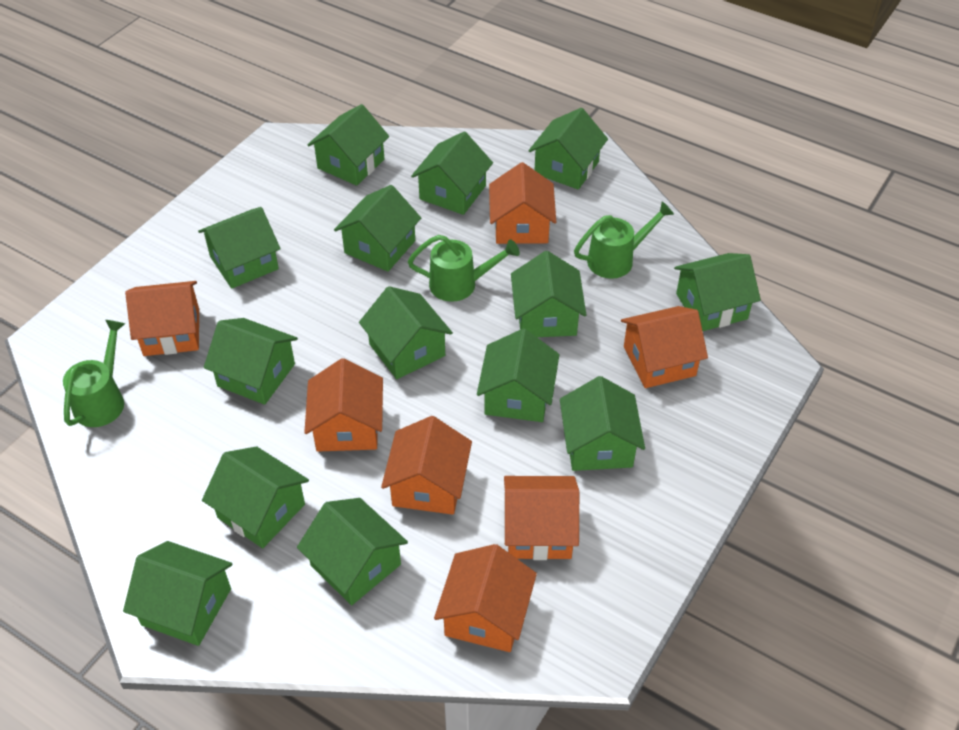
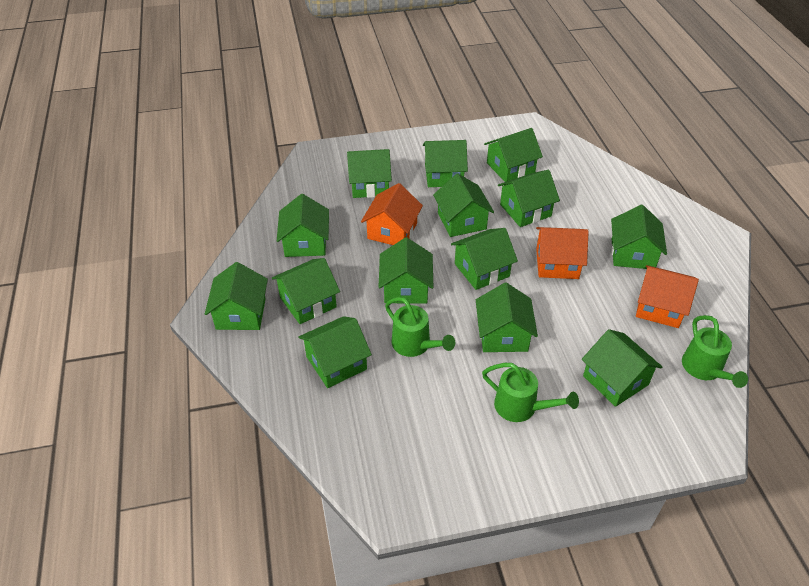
orange house: [125,281,199,356] [304,358,383,452] [381,416,472,515] [434,544,537,652] [489,162,556,244] [504,476,579,560] [621,306,708,388] = 7 -> [361,183,423,245] [536,227,589,279] [636,265,699,328] = 3

